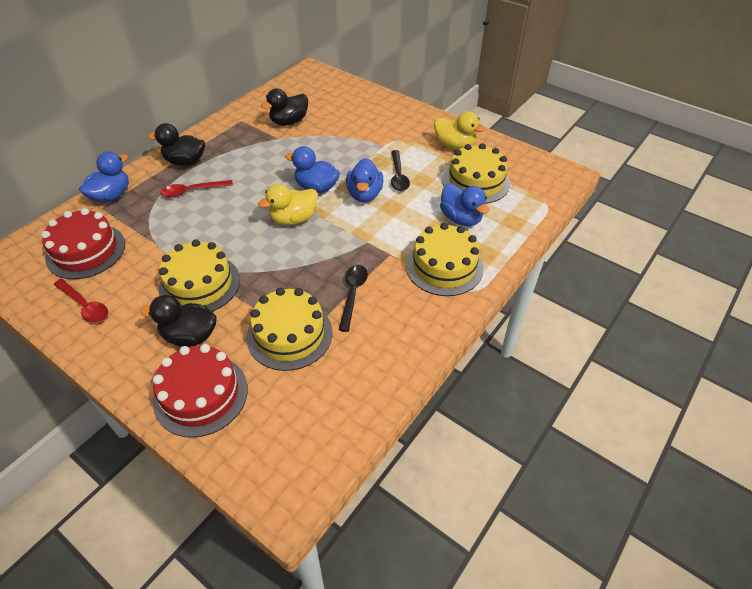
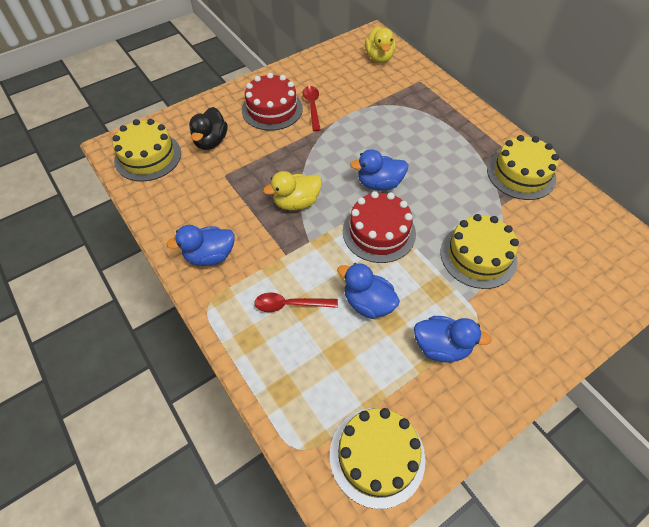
black duck: [140,295,217,347] [148,123,205,166] [261,88,308,125] = 3 -> [189,107,227,150] = 1
black spoon: [339,265,368,332] [391,150,410,191] = 2 -> none = 0

